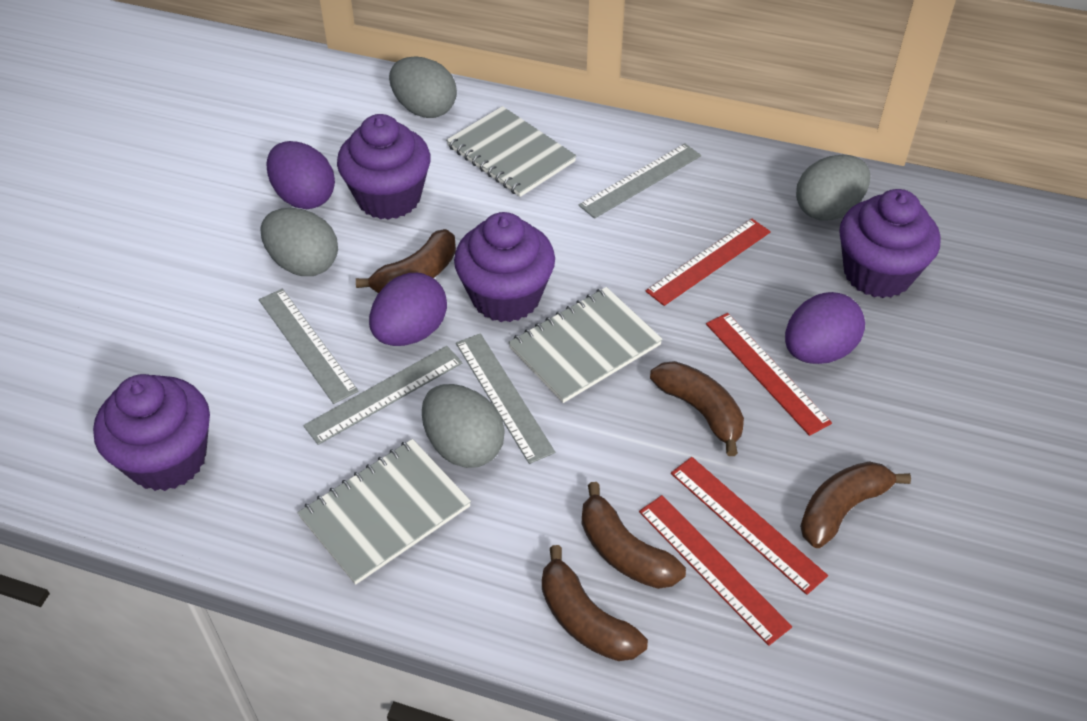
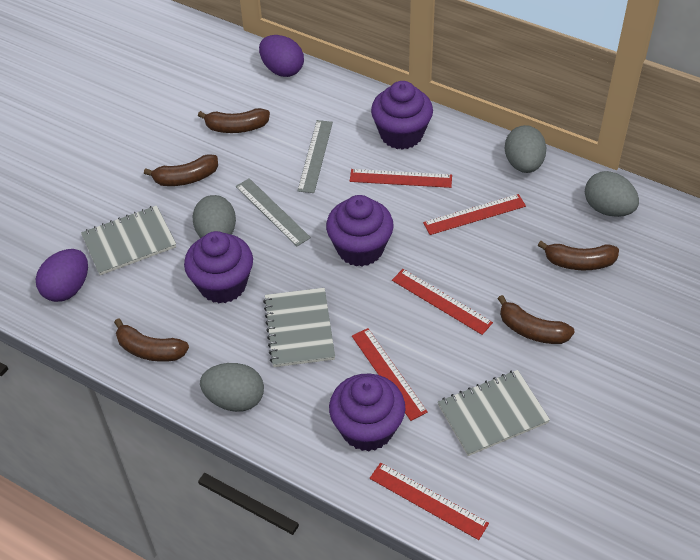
grey ruler: [259,289,359,404] [303,346,462,445] [456,333,555,464] [578,143,701,219] = 4 -> [236,178,311,246] [297,120,333,193] = 2
purple egg: [266,141,335,209] [369,273,447,346] [785,292,865,364] = 3 -> [35,249,88,302] [259,35,304,77] = 2
red ruler: [639,495,792,646] [646,219,771,306] [671,457,828,595] [706,313,832,436] = 4 -> [350,169,452,188] [352,328,428,421] [370,463,489,540] [392,269,493,335] [423,194,526,235] = 5

